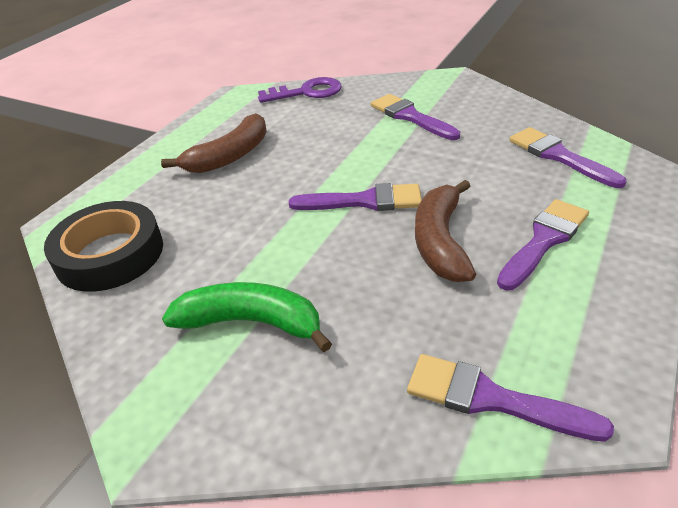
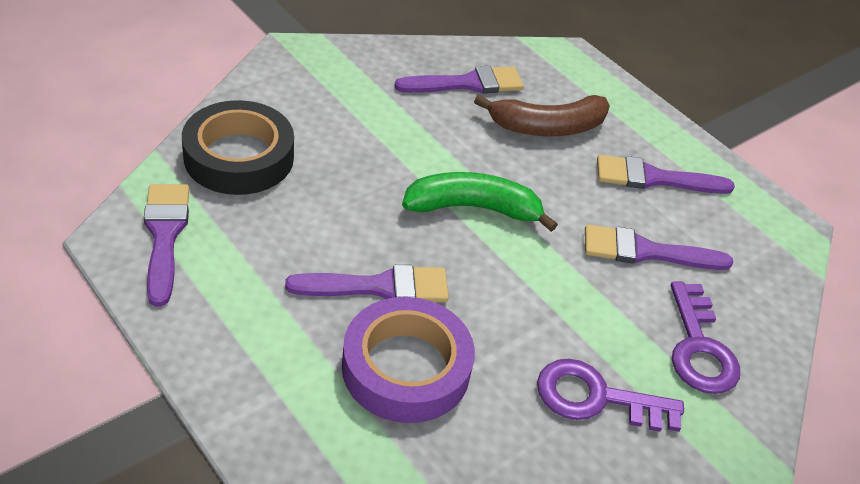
brown banana: [161,113,267,173] [415,180,476,282] = 2 -> [474,95,610,136] = 1
purple key: [258,77,342,103] = 1 -> [537,359,684,432] [671,282,740,394] = 2
purple tape: none = 0 -> [342,297,475,423] = 1

